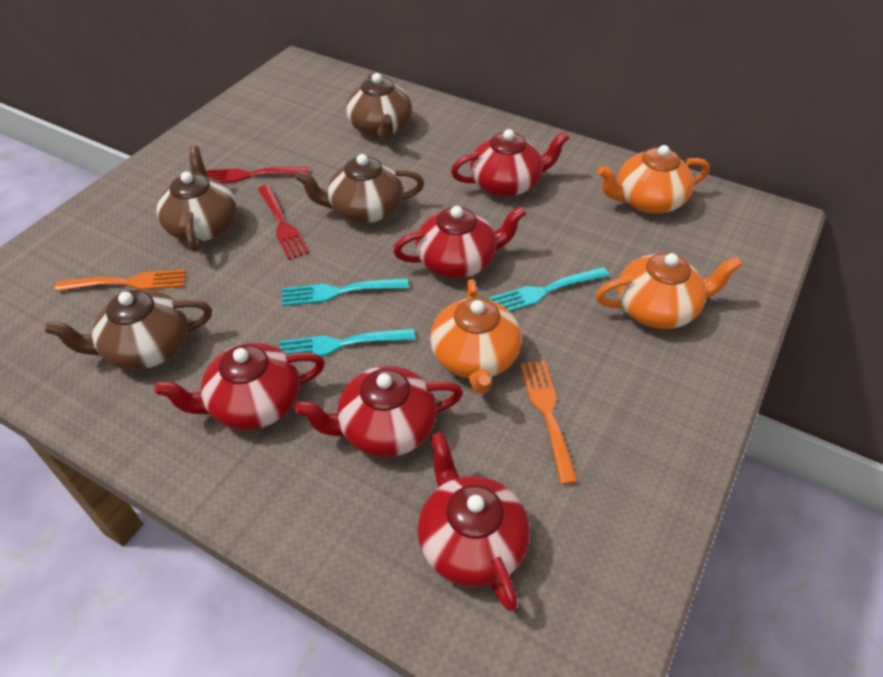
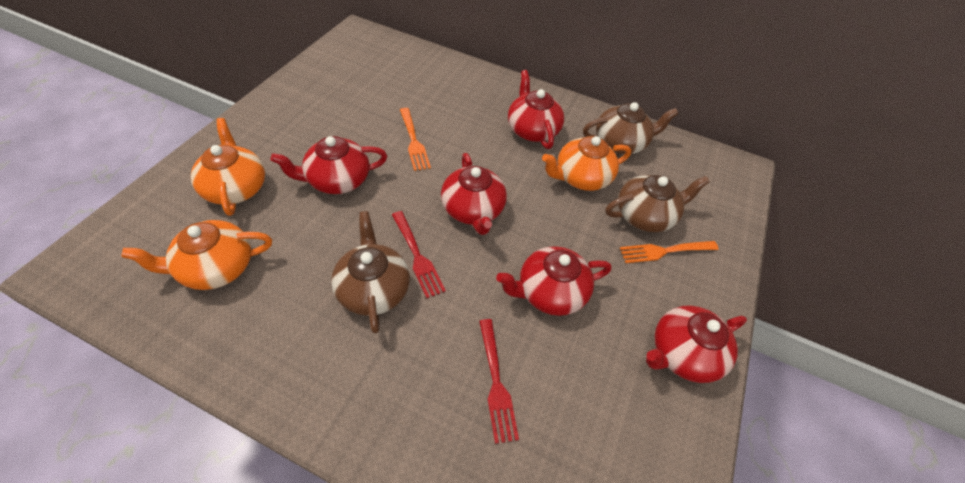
brown teapot: [45,290,212,370] [157,146,237,251] [295,154,424,223] [346,72,412,140] = 4 -> [331,211,410,333] [583,102,678,154] [606,175,710,232] = 3
turquoise fork: [280,329,415,356] [282,278,409,306] [489,267,609,311] = 3 -> none = 0

